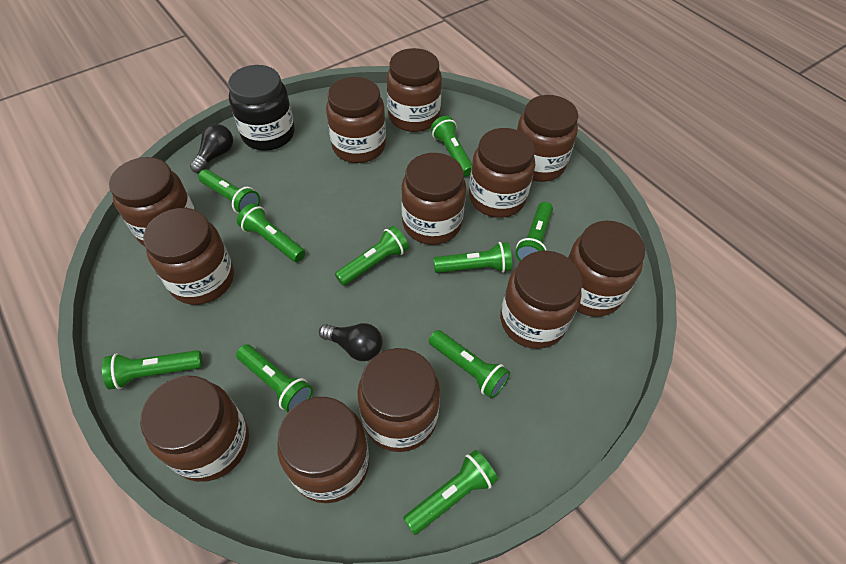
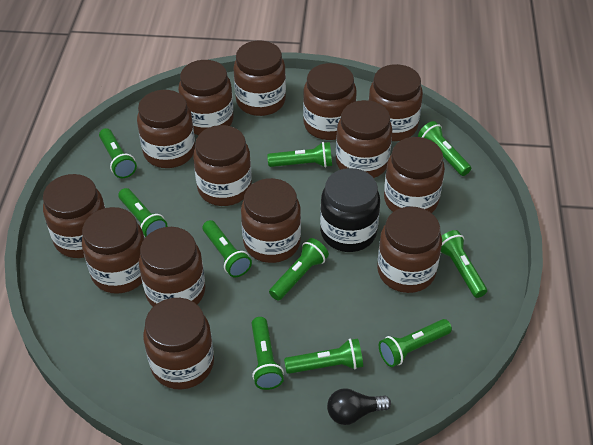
black light bulb: [190,124,233,173] [319,323,383,361] = 2 -> [327,388,391,425] = 1
brown jar: [109,157,195,246] [140,376,249,482] [143,208,234,305] [277,397,369,503] [326,77,386,163] [357,348,440,452] [387,48,442,132] [401,153,466,245] [469,128,535,218] [500,251,582,349] [517,95,578,182] [568,221,645,317] = 12 -> [43,174,105,258] [82,207,144,294] [137,90,195,168] [139,227,205,307] [143,298,214,390] [178,60,234,135] [193,125,252,206] [234,41,286,116] [241,178,301,263] [303,63,357,140] [336,100,392,178] [369,64,423,141] [377,206,442,293] [384,137,445,213] = 14

